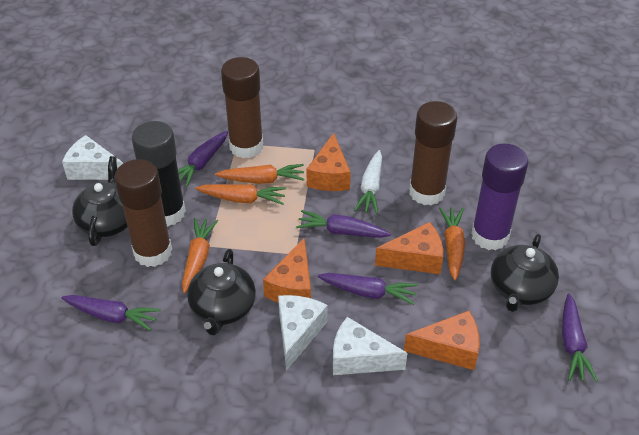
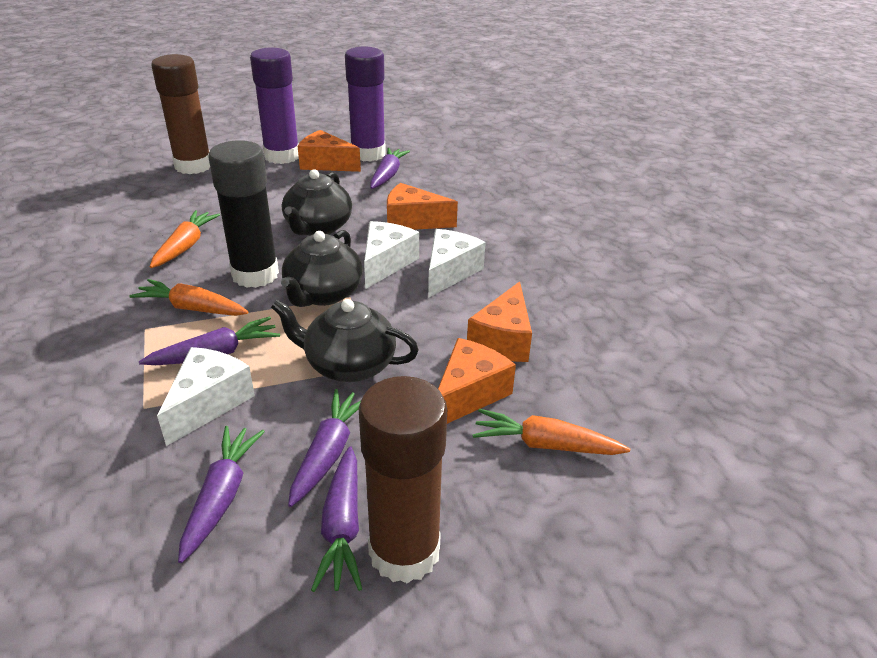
brown glue stick: [114,159,172,267] [221,57,263,158] [409,101,457,206] = 3 -> [151,54,210,174] [359,376,447,583] = 2
orange carrot: [182,218,218,293] [195,184,287,205] [215,164,304,184] [439,207,465,280] = 4 -> [129,279,249,316] [150,210,220,268] [473,409,630,455] = 3
purple glue stick: [471,144,529,250] = 1 -> [250,48,299,164] [345,47,386,162] = 2
white carrot: [354,150,382,214] = 1 -> none = 0

